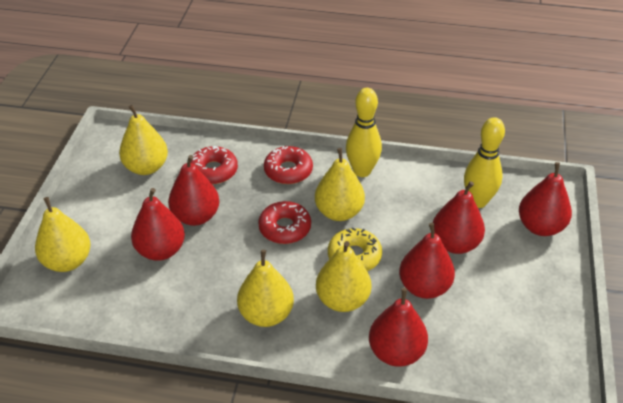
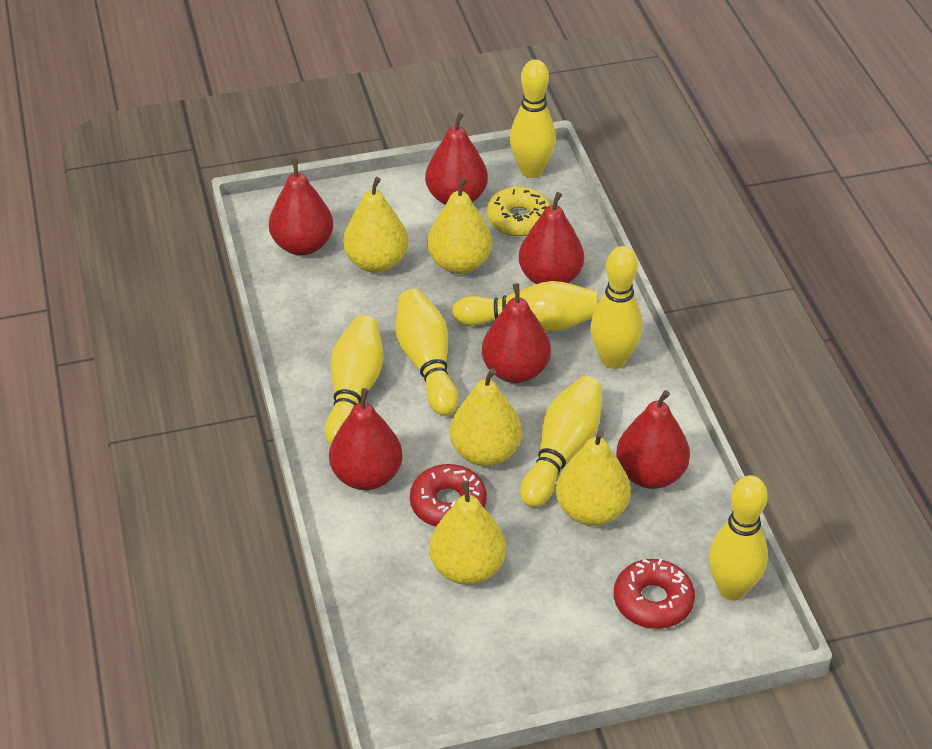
red donut: [191,146,238,184] [258,201,311,244] [264,146,313,184] = 3 -> [410,464,487,526] [614,559,695,629] = 2
yellow bowling pin: [346,88,382,177] [464,117,505,208] = 2 -> [325,315,383,445] [396,289,458,416] [452,281,599,331] [510,59,556,178] [520,376,602,507] [591,246,642,369] [709,475,768,601] = 7

